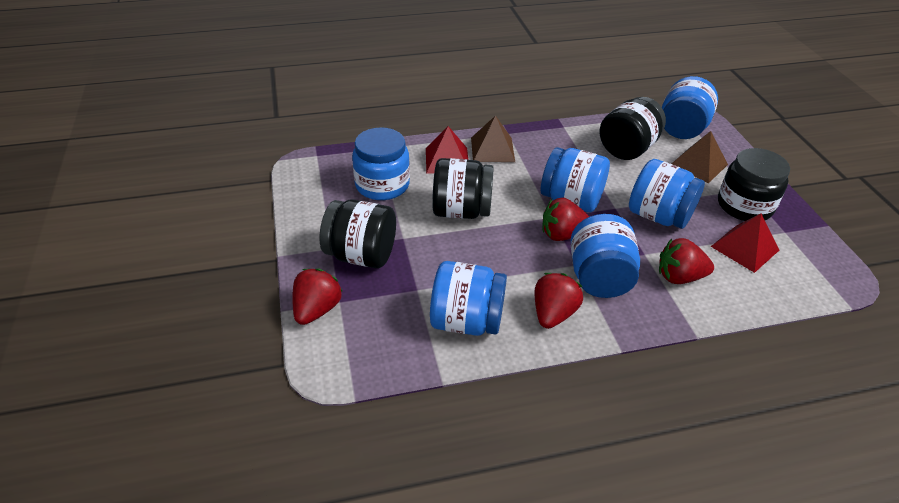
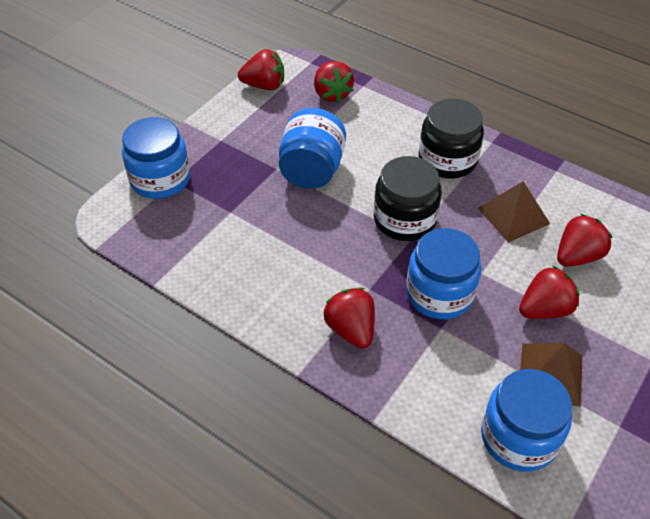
black jar: [320,200,396,268] [432,158,494,219] [600,97,666,160] [718,148,790,221] = 4 -> [374,156,442,241] [419,98,484,179] = 2
blue jar: [352,127,410,200] [430,261,507,336] [541,147,610,212] [570,214,640,298] [629,159,705,229] [662,76,718,139] = 6 -> [122,117,190,199] [279,108,346,189] [406,228,482,319] [481,369,572,472] = 4
red pyramid: [426,126,468,173] [711,213,779,273] = 2 -> none = 0
red strawberry: [292,268,343,325] [535,273,583,329] [542,197,589,241] [659,238,714,284] = 4 -> [238,49,284,90] [314,61,354,103] [324,287,375,349] [519,266,580,319] [557,214,613,266] = 5

